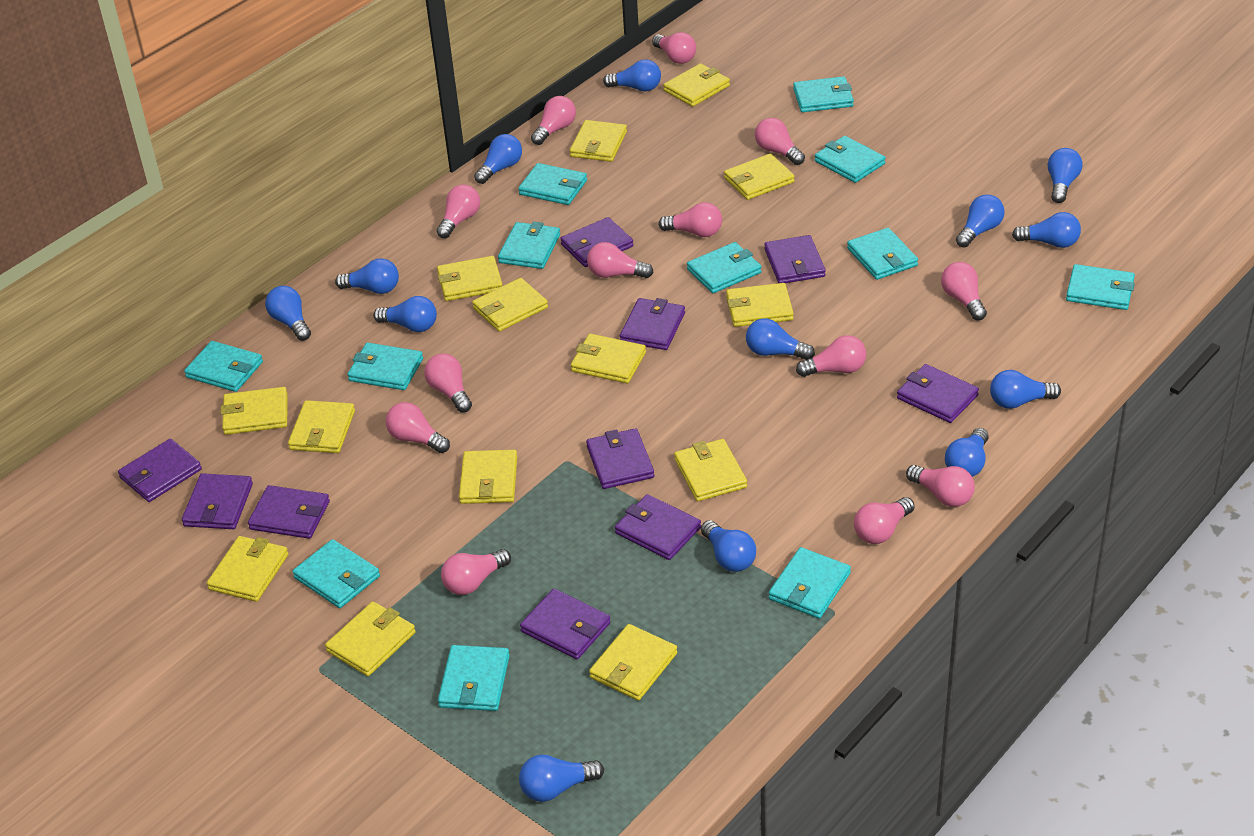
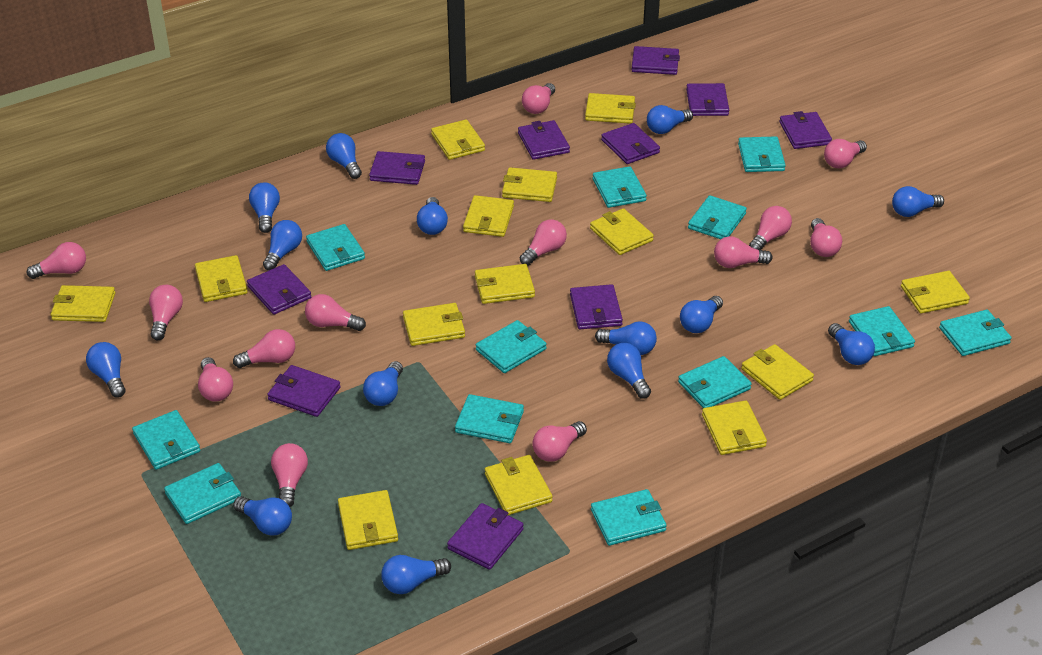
blue light bulb: [265,286,311,341] [335,258,399,294] [373,296,437,332] [474,134,522,184] [519,754,604,802] [603,59,661,91] [701,520,756,572] [746,318,815,360] [945,428,989,477] [956,194,1005,248] [990,370,1061,409] [1012,212,1081,248] [1047,148,1083,203] = 13 -> [86,342,126,397] [233,496,292,535] [249,183,280,233] [263,220,302,271] [326,133,362,179] [363,361,403,406] [381,555,451,594] [417,197,448,235] [595,321,657,355] [607,343,651,399] [647,105,693,134] [680,296,723,333] [828,323,875,365] [892,186,944,217] = 14

